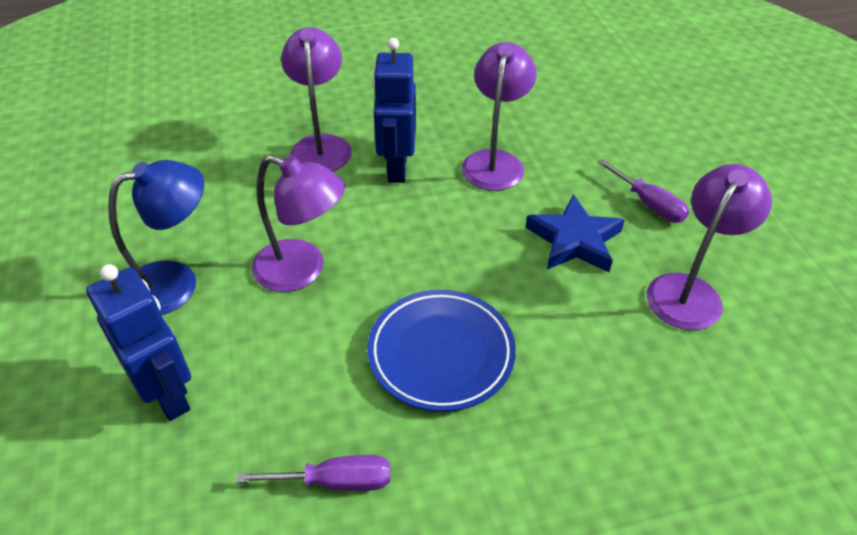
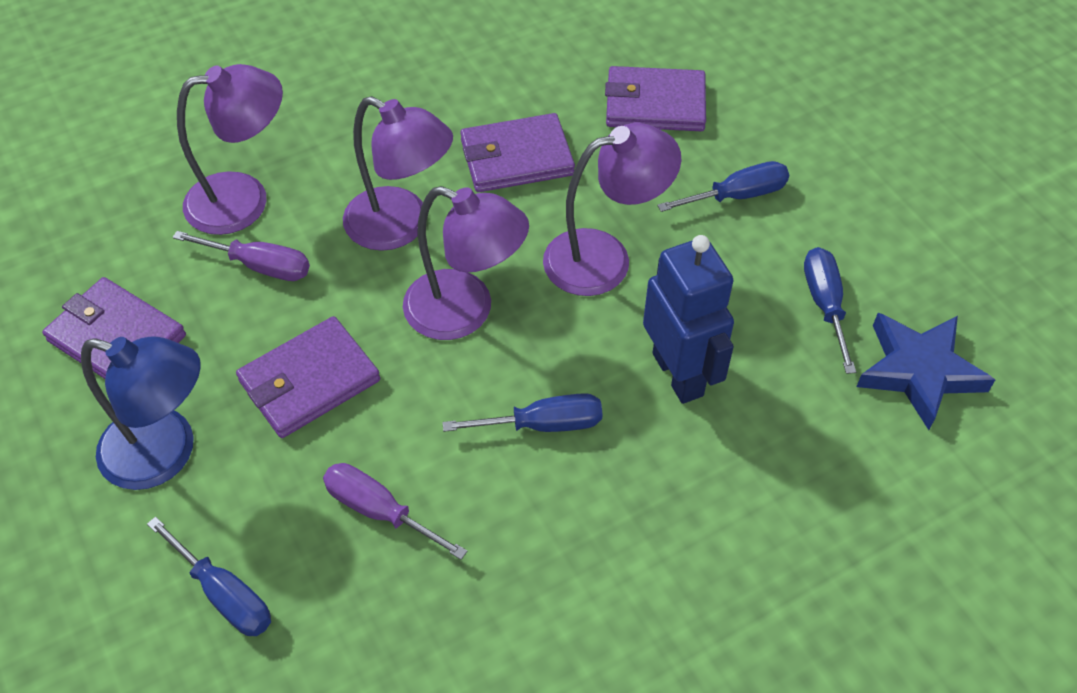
blue plate: [367,290,516,412] = 1 -> none = 0
blue robot: [86,264,191,421] [372,38,416,183] = 2 -> [643,235,734,404] = 1
blue screwdriver: none = 0 -> [147,517,271,636] [442,393,603,432] [657,161,789,212] [804,247,856,374] = 4
purple wallet: none = 0 -> [42,277,186,379] [236,316,380,438] [460,113,575,192] [605,66,706,131] = 4

